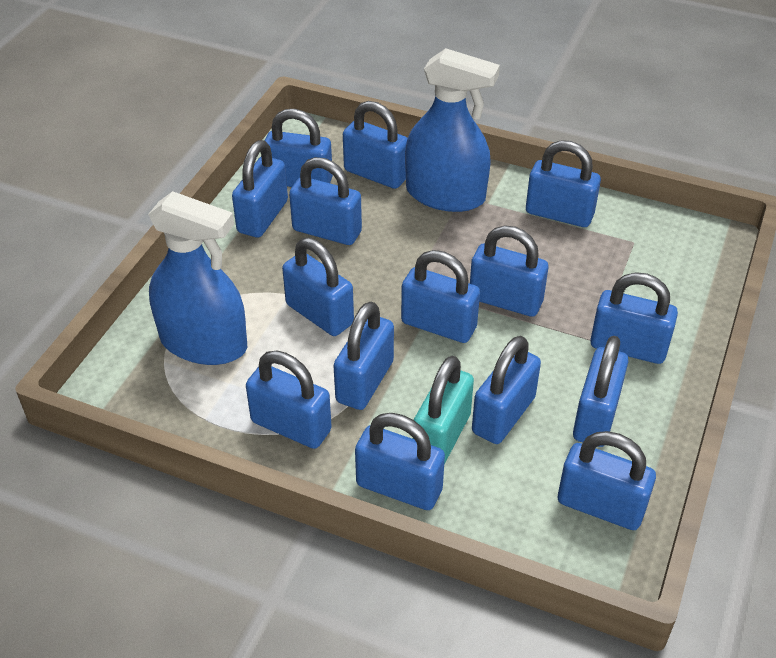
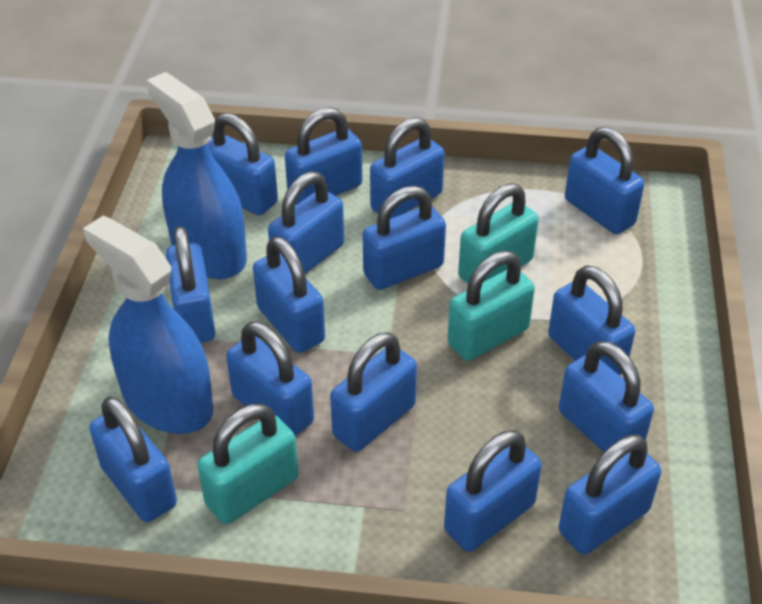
turquoise padlock: [413,356,474,464] = 1 -> [197,404,299,524] [447,251,535,361] [458,183,539,284] = 3

